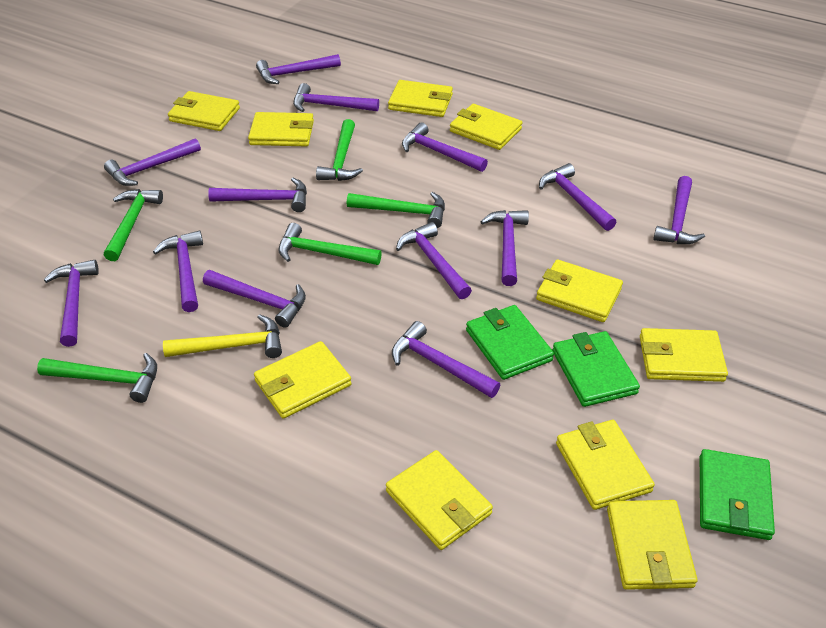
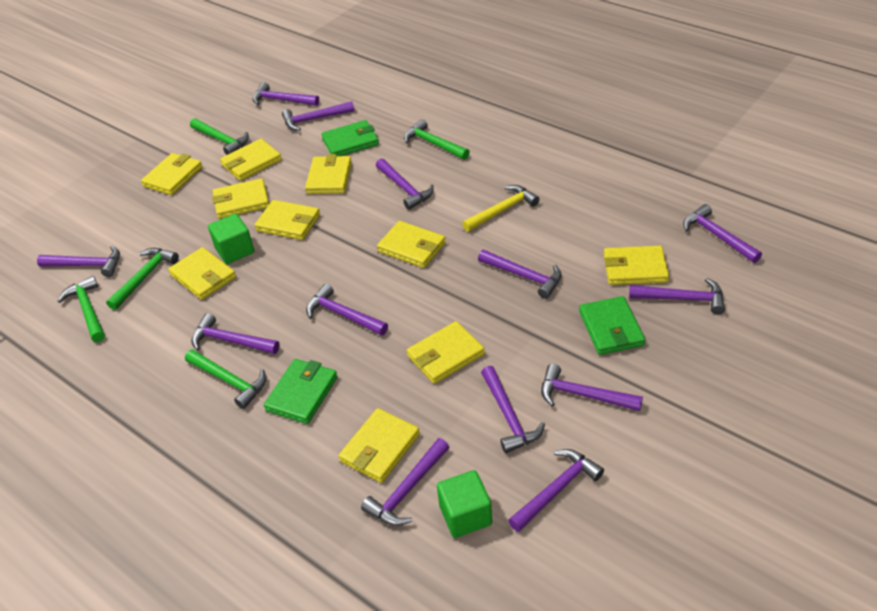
green cube: none = 0 -> [208,214,254,264] [437,470,492,538] = 2

